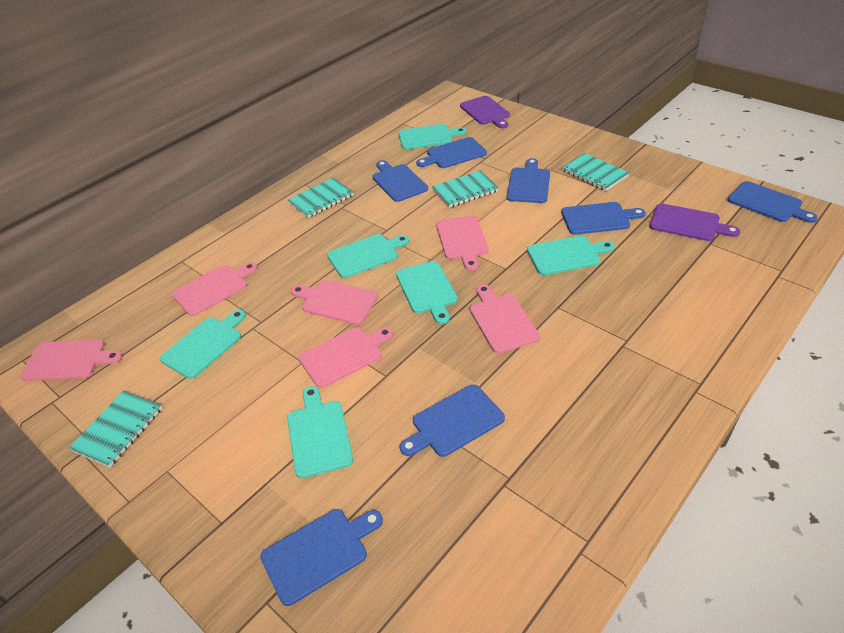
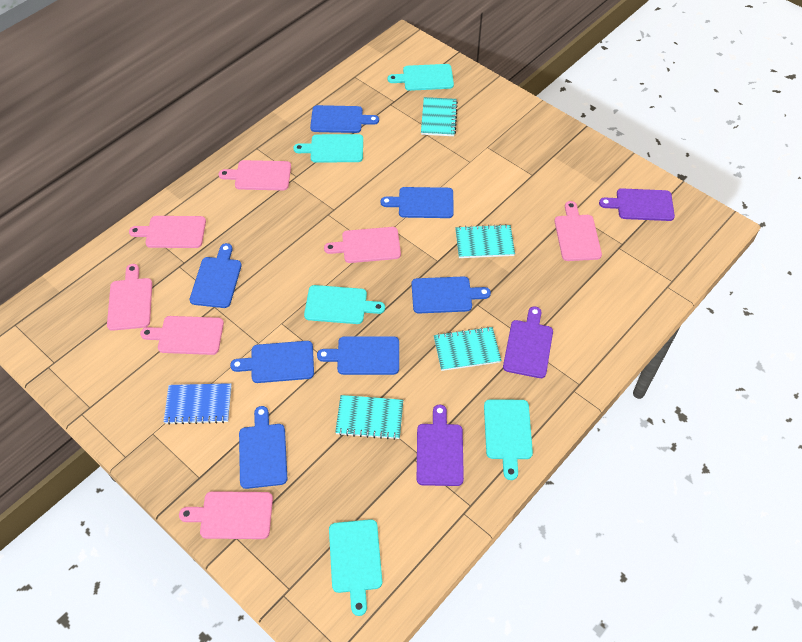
blue notebook: none = 0 -> [164,383,232,425] = 1
pink cutting board: [21,339,122,381] [172,262,257,316] [291,280,378,325] [299,327,393,388] [436,216,489,271] [470,284,540,353] = 6 -> [107,264,152,331] [129,216,206,248] [140,316,224,355] [179,491,273,539] [219,160,291,190] [324,227,401,263] [555,201,602,261] = 7
purple cutting board: [460,96,510,128] [650,203,740,241] = 2 -> [417,404,464,486] [503,307,553,378] [599,188,675,221] = 3
turquoise cutting board: [160,310,246,379] [287,386,353,478] [327,234,410,278] [396,261,458,324] [398,124,466,150] [527,236,615,275] = 6 -> [293,134,363,163] [304,285,385,324] [329,519,382,616] [387,64,454,91] [484,399,533,480] = 5

